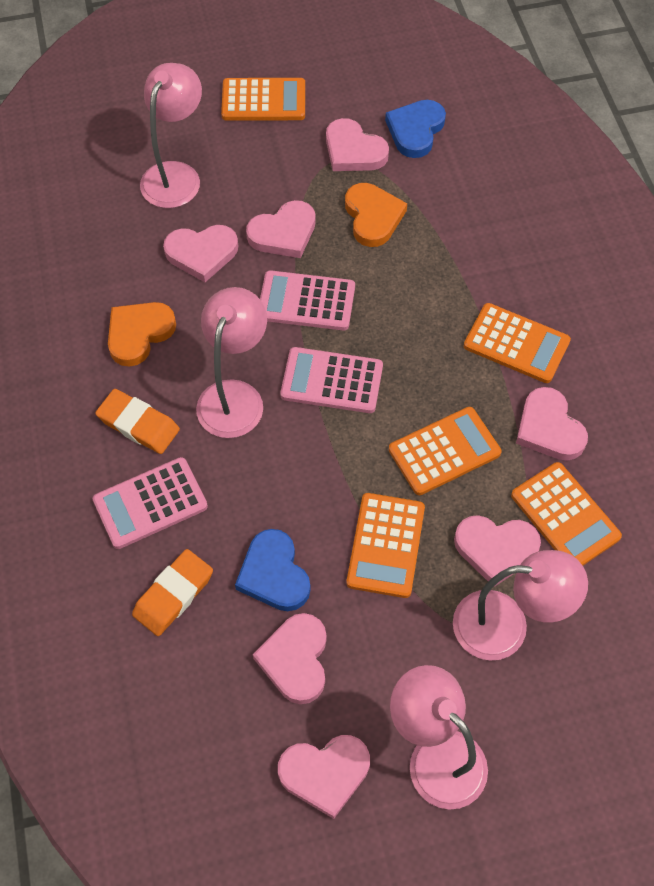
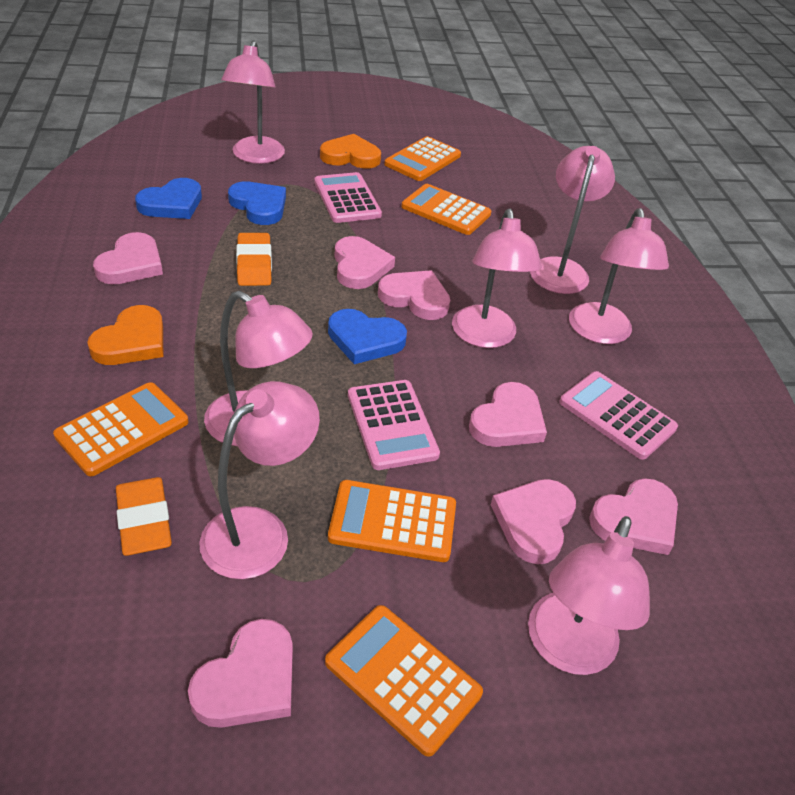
blue heart: [235,529,311,611] [385,100,446,158] = 2 -> [135,178,202,219] [228,181,286,225] [328,309,407,364] = 3
pink lamp: [140,63,202,208] [196,287,267,438] [390,665,488,810] [453,550,588,661] = 4 -> [199,381,320,579] [204,291,313,446] [221,40,285,164] [452,209,542,348] [528,516,650,675] [530,146,615,294] [569,208,669,344] = 7

